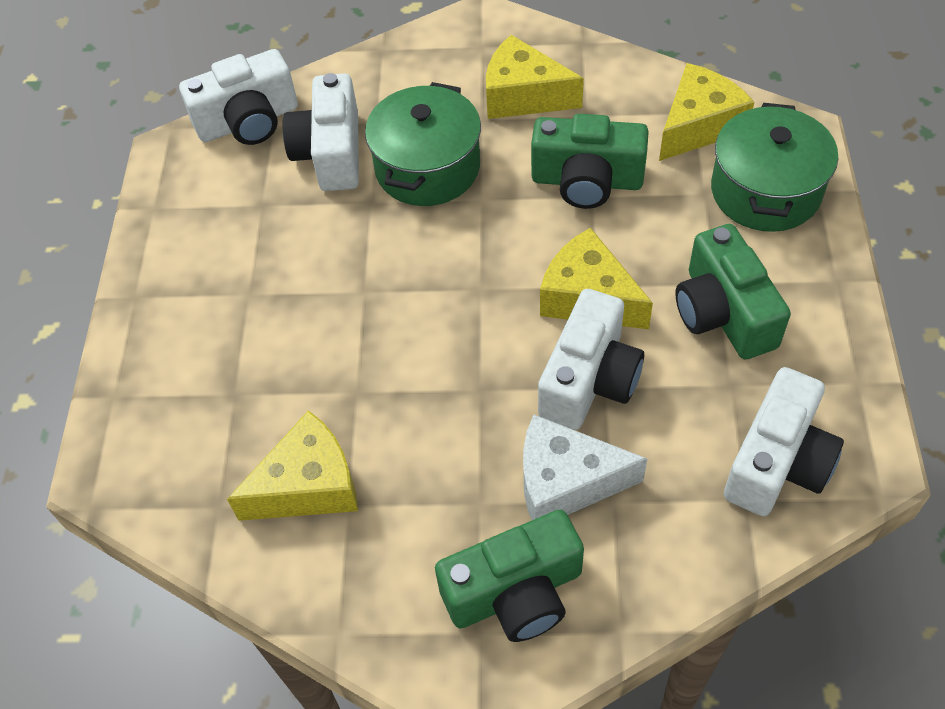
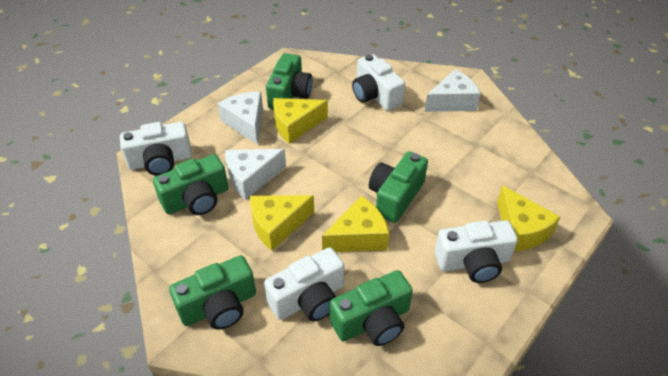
green camera: [435,509,584,642] [531,114,649,209] [675,224,791,359] = 3 -> [153,154,229,215] [169,255,256,330] [266,53,312,110] [330,270,413,346] [369,151,428,223] = 5
green pot: [365,82,481,206] [711,103,838,232] = 2 -> none = 0
white cheese: [523,414,647,520] = 1 -> [217,91,263,145] [225,149,286,200] [425,69,481,112] = 3

